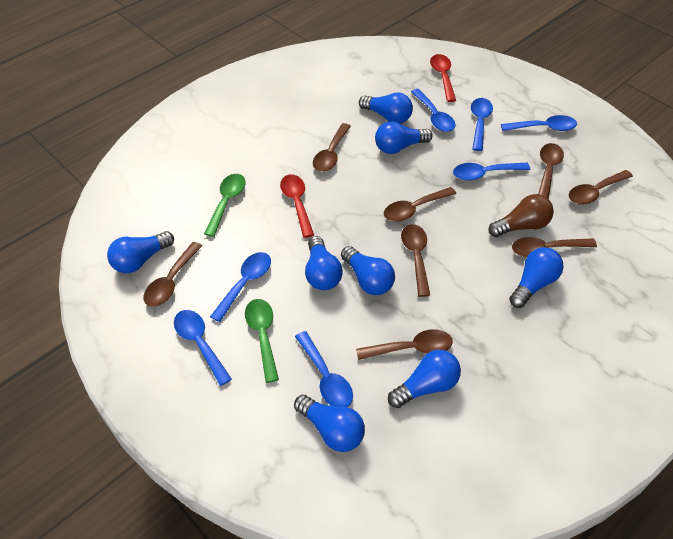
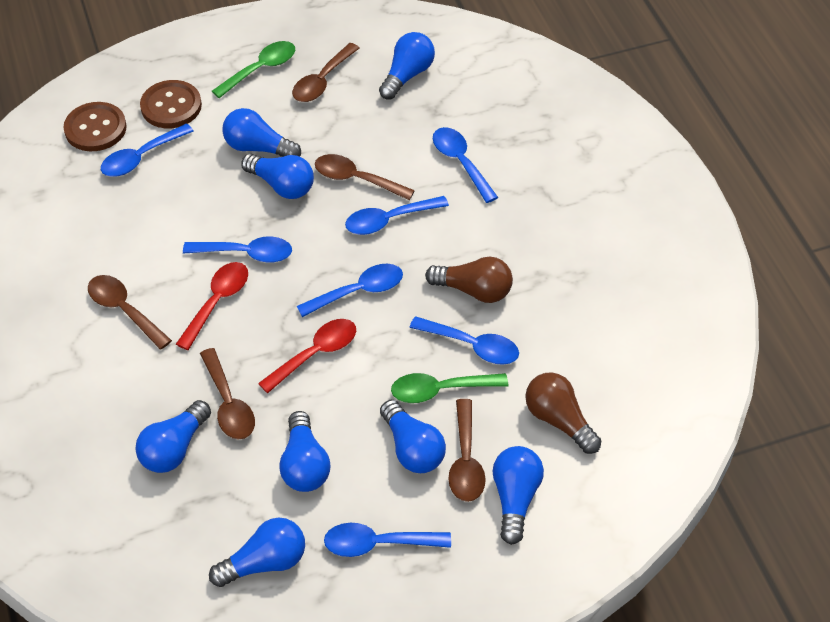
brown button: none = 0 -> [63,102,127,151] [140,80,202,128] = 2
brown light bulb: [488,194,554,237] = 1 -> [425,257,513,303] [525,373,601,454] = 2
brown spoon: [143,242,202,307] [313,123,351,172] [356,329,453,360] [384,187,456,222] [401,224,430,297] [512,237,597,257] [538,143,564,199] [569,170,633,205] = 8 -> [88,275,172,350] [200,348,255,440] [292,43,359,102] [315,154,415,200] [448,399,486,502] = 5

